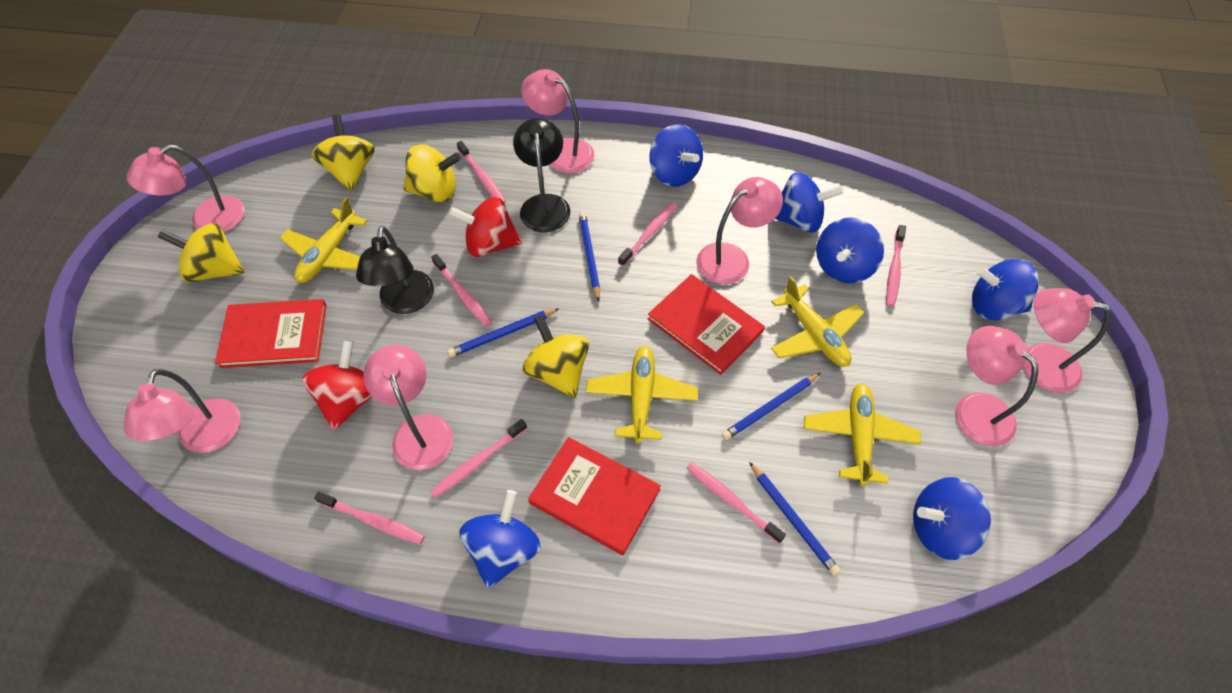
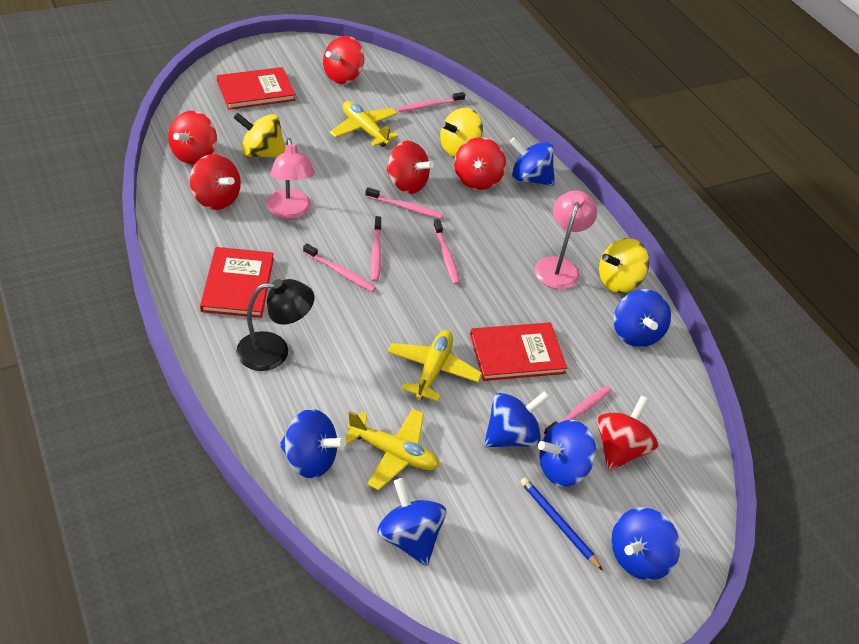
black lamp: [356,226,434,314] [513,118,570,232] = 2 -> [236,279,315,371] = 1
blue pencil: [447,308,559,357] [579,212,600,302] [722,373,820,440] [749,462,841,576] = 4 -> [520,477,603,571] = 1
blue spinning top: [459,490,541,589] [649,124,703,187] [775,172,844,233] [816,217,884,283] [913,477,991,560] [972,259,1039,321] = 6 -> [279,409,346,479] [377,478,446,566] [484,391,550,448] [510,137,555,186] [538,420,596,487] [611,508,680,580] [614,289,671,347] = 7
pink lamp: [124,369,241,453] [126,145,244,232] [363,345,453,470] [521,69,594,173] [697,177,783,284] [955,326,1038,446] [1023,288,1111,393] = 7 -> [266,138,315,219] [535,190,597,289] = 2
pink toothbrush: [314,491,425,544] [430,419,527,498] [431,254,492,327] [457,141,506,203] [618,202,677,267] [686,462,786,544] [886,225,906,307] = 7 -> [303,243,376,292] [365,187,443,219] [371,216,382,282] [397,92,465,112] [433,219,460,285] [543,386,612,436] = 6
red spinning top: [302,340,373,430] [448,197,522,257] = 2 -> [168,111,217,165] [189,154,241,210] [323,36,364,84] [386,141,434,194] [454,137,506,190] [597,396,658,471] = 6
yellow plane: [280,197,367,283] [586,346,698,444] [771,276,864,367] [804,383,921,486] = 4 -> [330,101,399,147] [345,408,440,490] [388,330,482,402] = 3
yellow spinning top: [158,223,245,283] [311,114,375,191] [404,144,461,202] [523,315,589,398] = 4 -> [234,113,285,158] [440,108,483,157] [599,238,649,293] = 3

